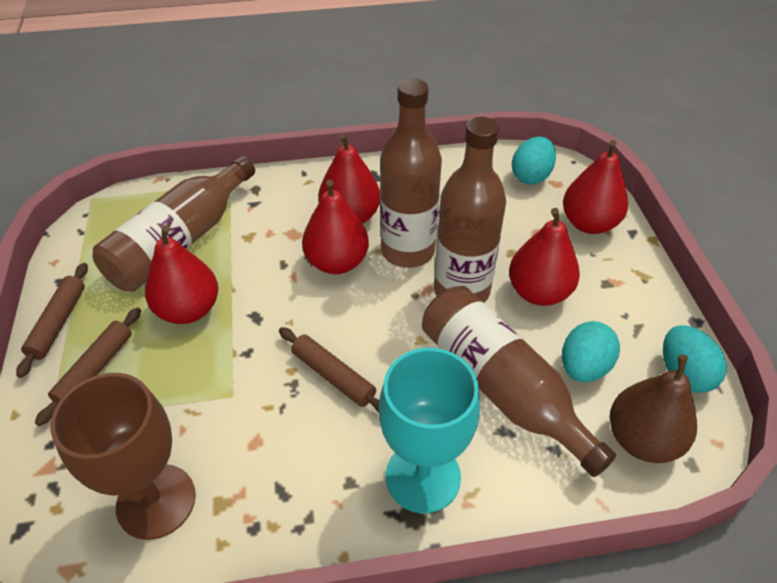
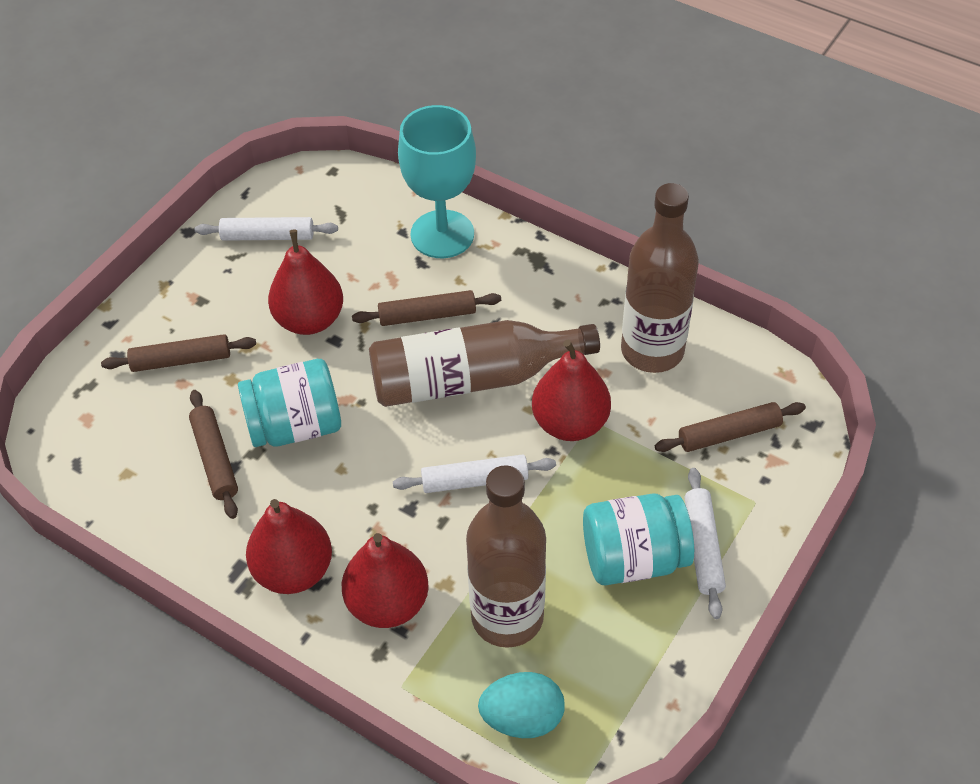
brown bottle: [93,156,255,292] [380,78,442,268] [422,286,616,477] [434,117,506,303] = 4 -> [369,320,600,407] [466,465,546,648] [621,183,699,373] = 3
brown goblet: [50,373,196,540] = 1 -> none = 0
brown pear: [610,355,697,463] = 1 -> none = 0
brown rolling pin: [16,263,88,378] [35,307,141,426] [279,327,379,413] = 3 -> [101,334,256,372] [189,390,238,519] [352,290,501,326] [655,402,806,452] = 4
red pear: [145,225,218,324] [302,180,369,274] [318,133,380,224] [509,208,580,306] [563,140,628,234] = 5 -> [246,499,332,594] [268,229,343,335] [342,533,429,628] [532,340,611,441] = 4
turquoise egg: [512,136,556,184] [562,321,620,382] [663,325,727,393] = 3 -> [478,672,565,738] = 1
turquoise jar: none = 0 -> [238,359,341,447] [583,493,694,585] = 2
white rolling pin: none = 0 -> [195,217,338,241] [393,454,556,493] [684,468,726,619] = 3

